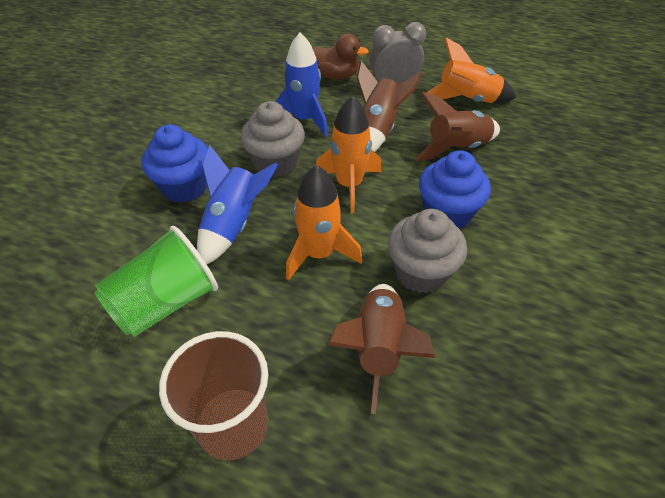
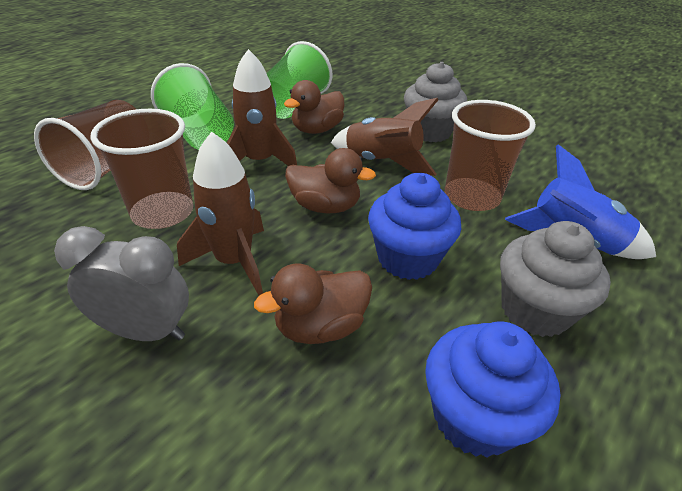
blue rocket: [197,145,278,264] [276,33,328,137] = 2 -> [505,144,656,259] = 1
brown cup: [159,331,268,460] = 1 -> [34,100,136,190] [91,109,193,229] [445,100,536,211] = 3
brown duck: [312,34,369,80] = 1 -> [254,264,372,344] [284,80,344,134] [285,148,376,213] = 3
green cup: [95,226,218,337] = 1 -> [151,63,234,150] [267,41,332,119] = 2
orange rocket: [286,165,362,281] [316,95,381,213] [426,37,516,103] = 3 -> none = 0

